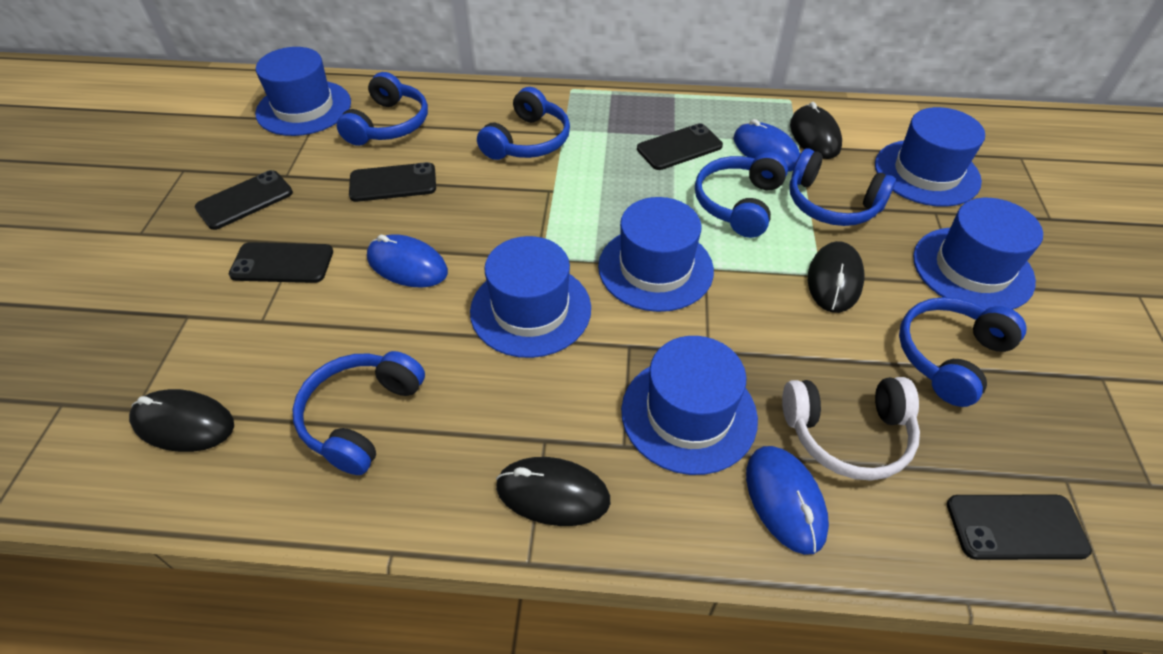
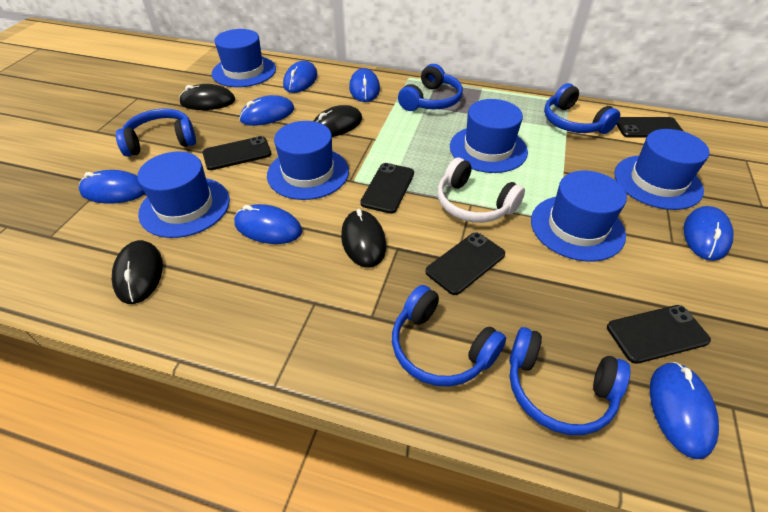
blue headphones: [292,351,425,475] [337,72,428,146] [477,87,570,160] [695,152,788,238] [790,148,896,226] [899,297,1027,407] = 6 -> [116,108,196,157] [392,285,506,387] [398,64,463,111] [509,327,630,435] [544,83,620,134] = 5
blue mouse: [367,234,448,288] [733,119,800,172] [746,446,829,555] = 3 -> [79,170,145,204] [234,204,302,244] [239,95,294,126] [283,61,318,93] [349,68,380,102] [650,362,719,459] [684,206,734,261] = 7

